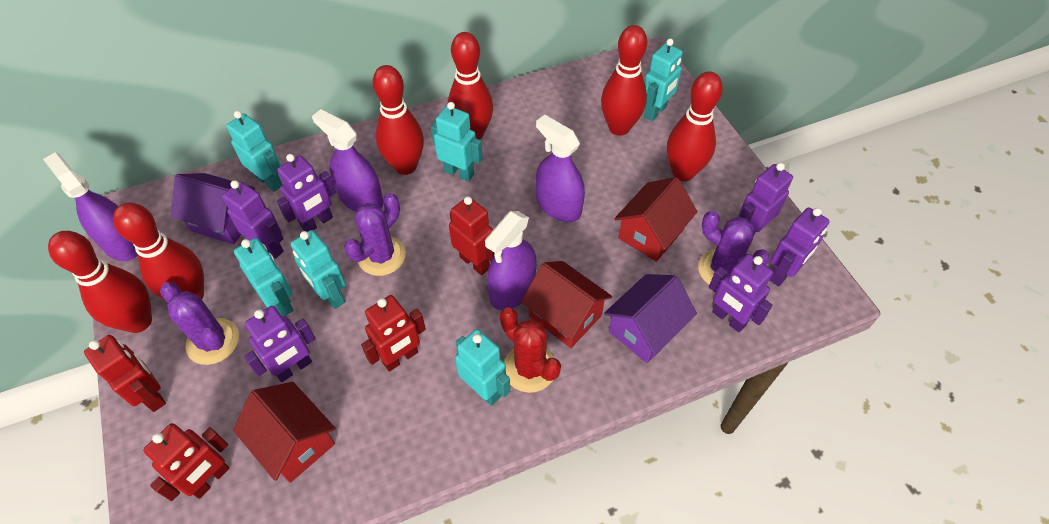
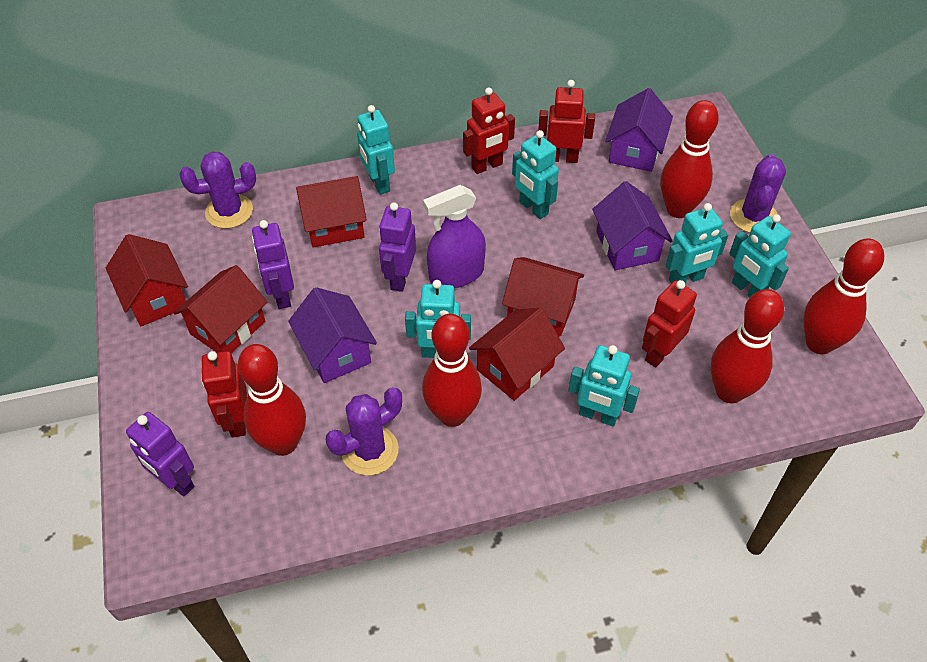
purple house: [171,173,255,244] [604,274,697,363] = 2 -> [288,287,377,383] [592,181,673,270] [605,88,673,172] = 3
purple robot: [222,180,284,259] [244,306,316,382] [277,154,336,232] [709,254,773,332] [738,163,793,237] [770,207,830,286] = 6 -> [126,412,195,496] [252,220,294,309] [379,202,416,292] = 3
purple spray bottle: [43,152,138,261] [312,109,383,212] [485,211,537,310] [536,115,585,222] = 4 -> [423,185,486,288] = 1
red bowling pin: [48,231,152,333] [113,202,204,299] [373,65,424,175] [448,32,493,140] [601,25,647,136] [667,72,723,181] = 6 -> [238,344,306,456] [422,314,482,427] [661,100,719,218] [711,289,784,403] [804,238,884,354] = 5
red cactus: [500,307,561,393] = 1 -> none = 0
red house: [233,382,336,483] [521,261,612,348] [614,177,698,262] = 3 -> [106,234,188,326] [174,265,267,353] [296,176,367,247] [469,307,565,401] [502,257,584,337] = 5

